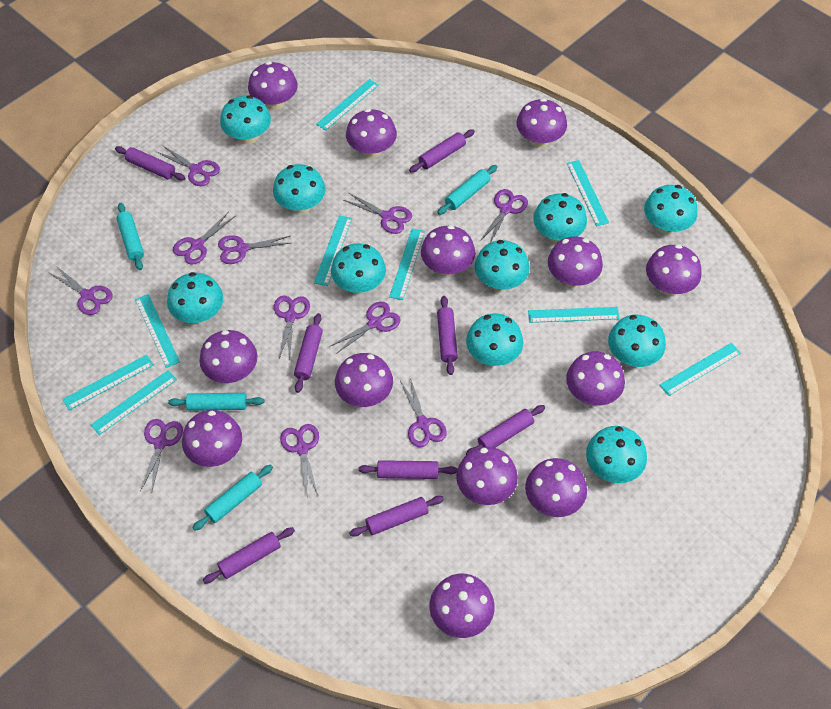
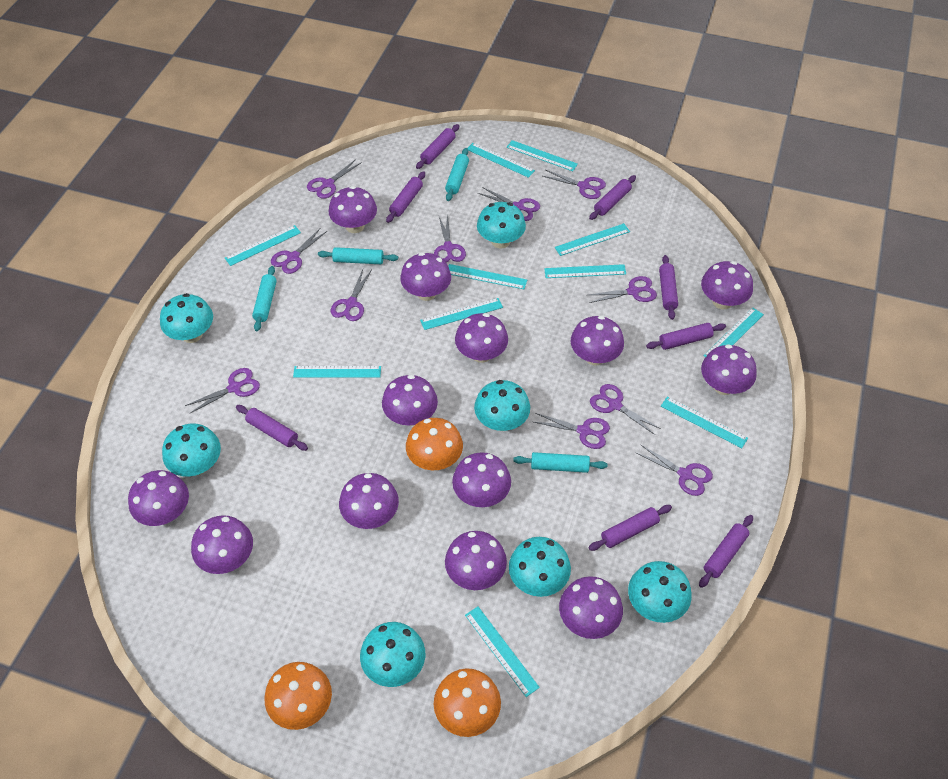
orange mushroom: none = 0 -> [264,662,332,730] [406,418,463,470] [434,668,501,737] = 3
turquoise mushroom: [167,272,223,324] [220,95,271,144] [273,164,325,214] [331,243,386,294] [466,313,523,366] [475,240,530,291] [533,193,587,243] [586,426,647,483] [608,315,666,367] [644,185,698,234] = 10 -> [160,293,213,343] [162,423,221,477] [360,622,425,687] [474,380,530,431] [477,202,526,249] [509,537,571,597] [628,561,692,623] = 7
turquoise ruler: [62,355,153,410] [91,370,177,435] [135,294,180,368] [314,215,352,286] [316,79,379,131] [389,228,425,300] [528,307,620,323] [567,160,609,226] [660,343,741,396] = 9 -> [225,225,301,266] [293,366,381,378] [420,298,503,330] [448,264,527,289] [465,606,540,697] [467,143,535,178] [507,140,578,171] [544,264,626,278] [555,223,630,256] [661,396,748,448] [704,308,764,357] = 11

